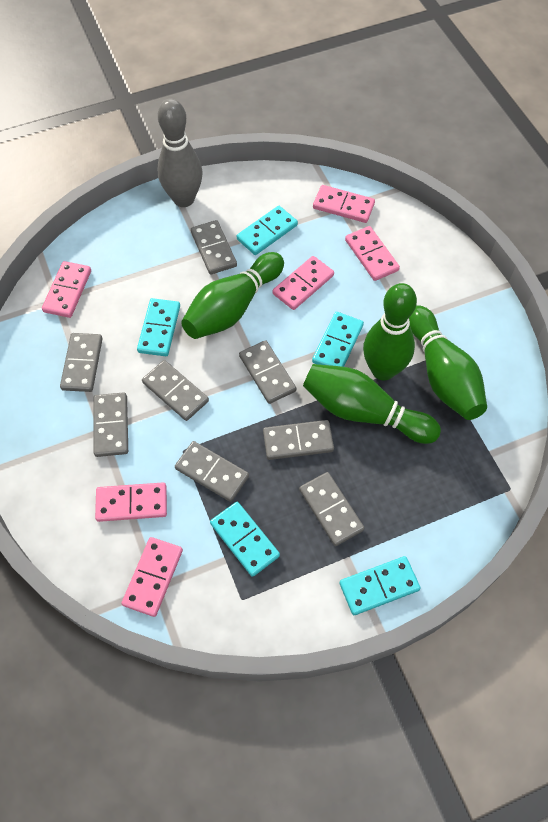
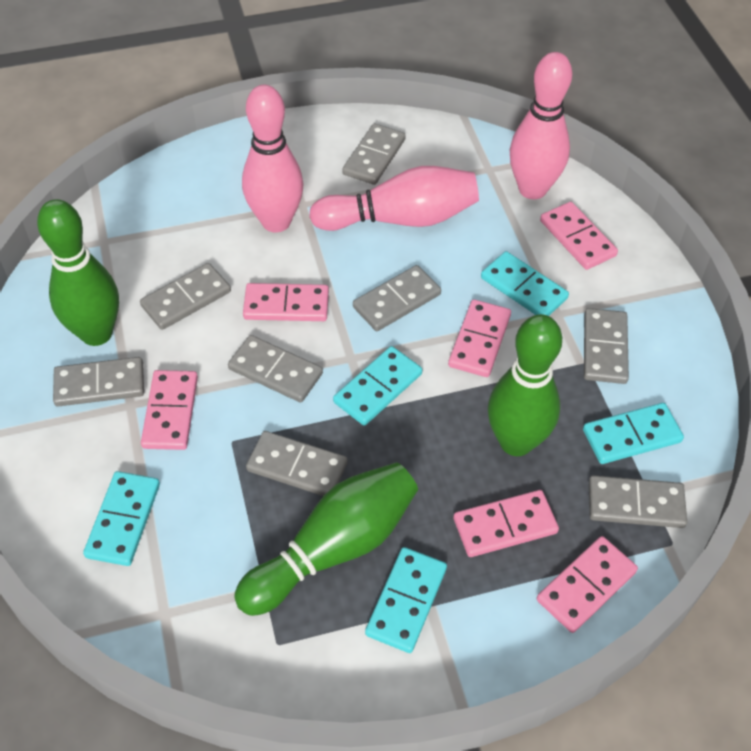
green bowling pin: [181,252,284,339] [303,364,441,444] [363,283,417,380] [409,305,487,420] = 4 -> [37,199,119,346] [234,462,418,616] [488,314,562,456] = 3
grey bowling pin: [157,99,202,207] = 1 -> none = 0
pink bowling pin: none = 0 -> [242,85,303,232] [309,166,479,231] [510,52,572,199] = 3

